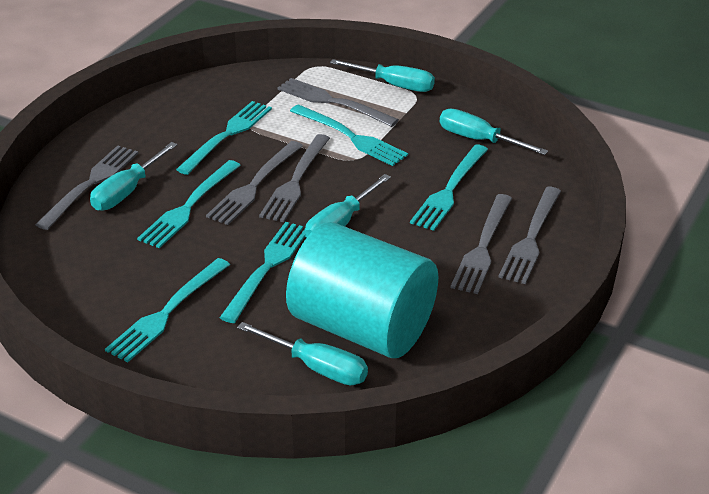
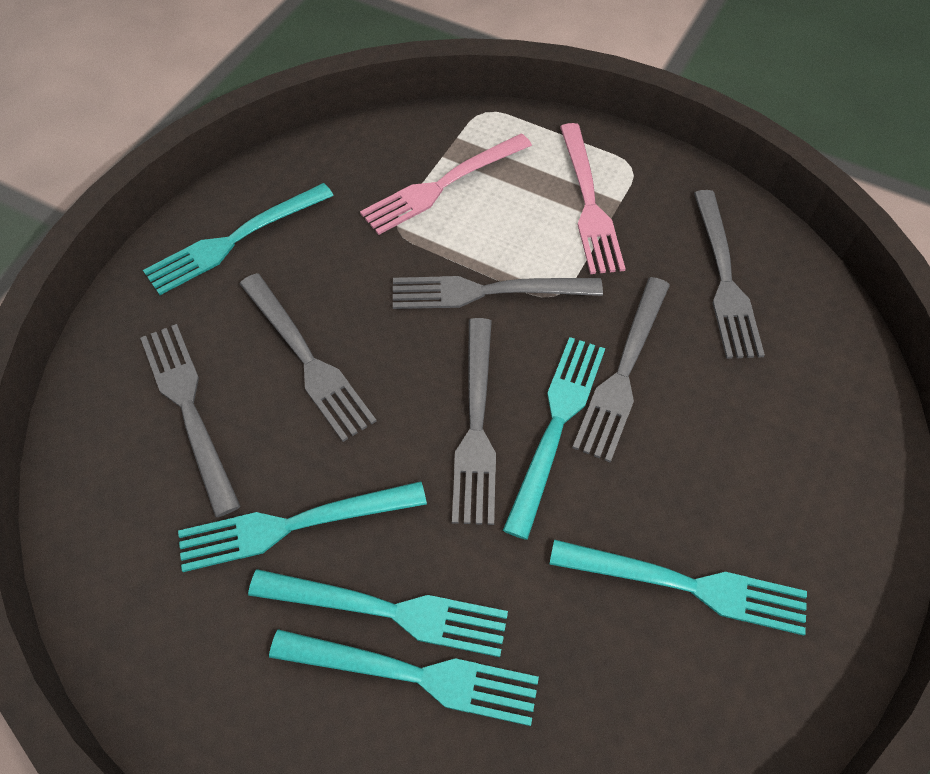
pink fork: none = 0 -> [360,134,532,235] [560,123,626,274] = 2
turquoise cylinder: [286,222,438,358] = 1 -> none = 0
turquoise screwdriver: [90,142,177,211] [237,322,368,385] [305,174,391,238] [330,59,435,92] [440,109,548,155] = 5 -> none = 0

